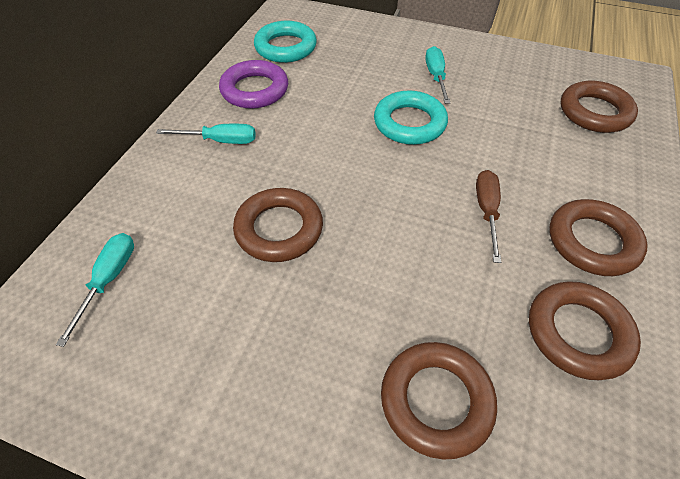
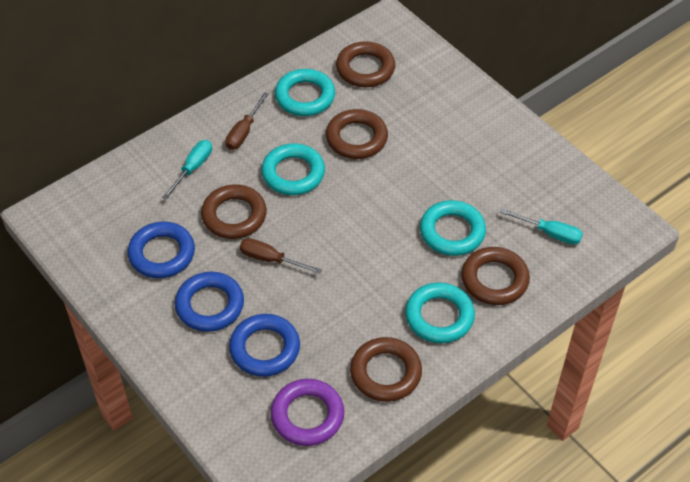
blue ring: none = 0 -> [128,221,195,278] [175,272,244,332] [229,314,300,377] = 3
brown screwdriver: [476,170,501,263] = 1 -> [225,92,268,150] [240,238,322,274] = 2
turquoise ring: [254,21,317,63] [374,91,448,145] = 2 -> [261,143,325,195] [275,69,335,116] [405,282,475,343] [420,200,486,256] = 4
turquoise screwdriver: [56,233,134,347] [156,124,256,144] [425,46,450,104] = 3 -> [162,140,212,200] [500,208,583,245] = 2

